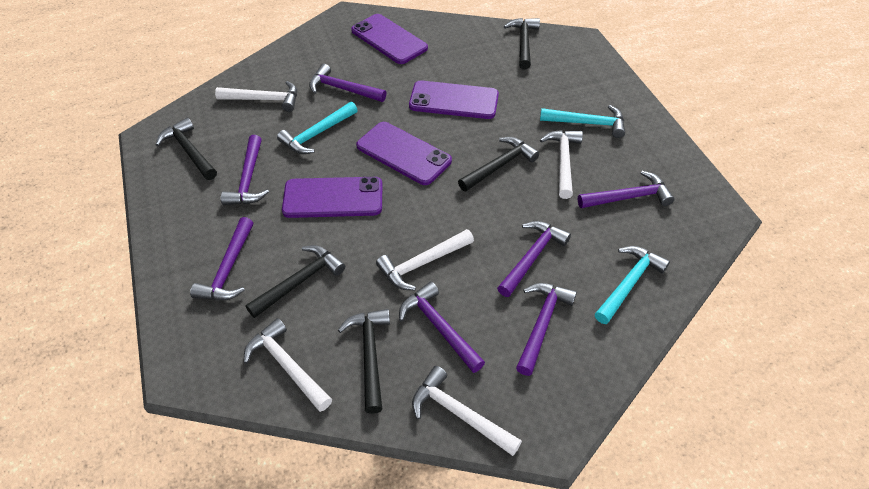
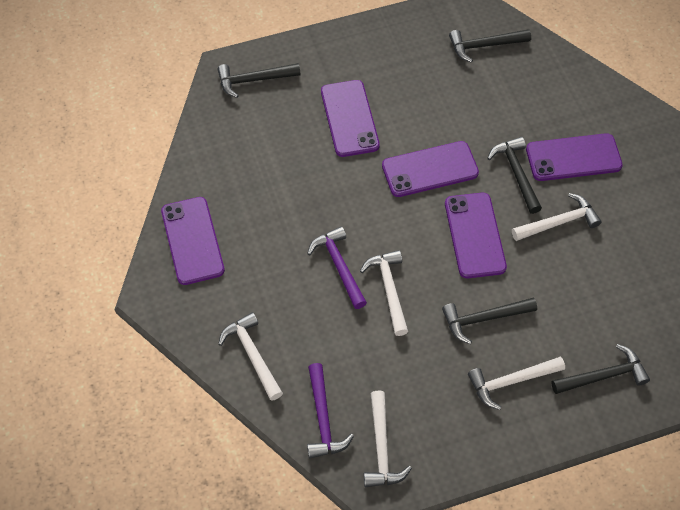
purple hammer: [190,217,253,300] [221,135,269,205] [309,64,387,102] [399,282,485,373] [497,221,571,297] [516,283,577,376] [578,171,675,208] = 7 -> [307,226,367,309] [307,363,354,458] = 2
purple phone: [282,177,383,218] [351,14,428,64] [356,122,452,185] [409,80,499,119] = 4 -> [161,197,225,285] [321,80,380,157] [382,141,479,197] [445,193,507,278] [526,133,623,181] = 5
turquoise hammer: [277,102,358,154] [540,105,625,138] [595,246,670,324] = 3 -> none = 0

